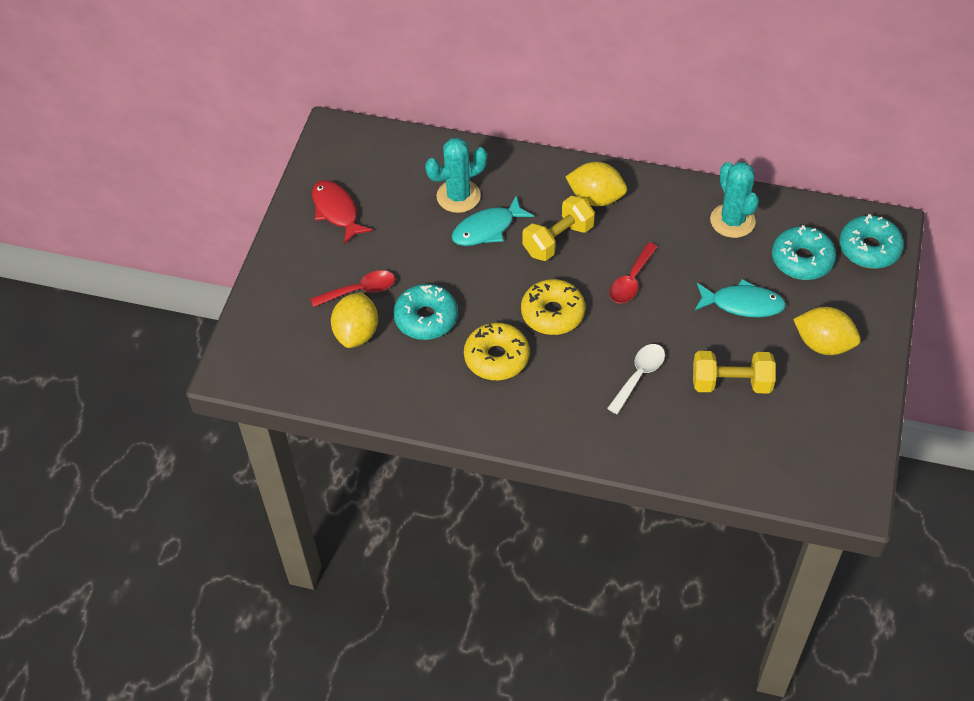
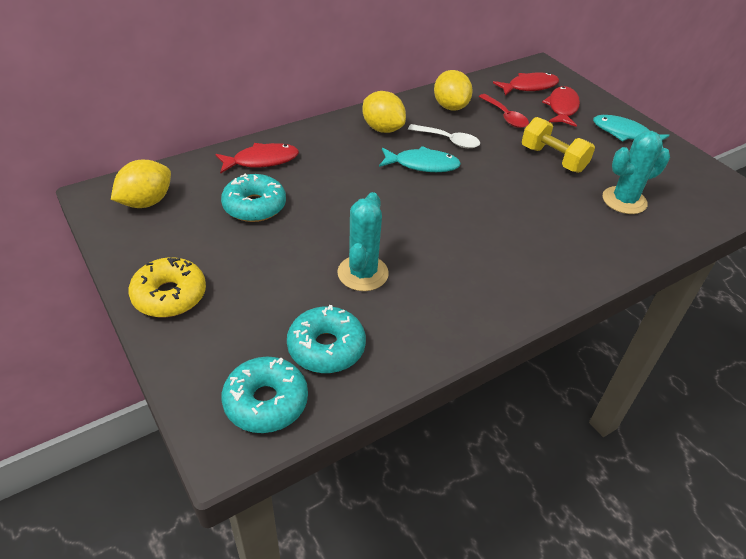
red fish: [312,180,373,244] = 1 -> [215,143,299,173] [493,73,559,96] [542,86,580,127] = 3
red spoon: [310,270,395,307] [609,242,658,303] = 2 -> [479,94,529,128] = 1
yellow donut: [464,323,530,380] [521,279,585,335] = 2 -> [128,257,206,317] = 1
yellow dumbbell: [522,196,595,261] [693,351,775,393] = 2 -> [522,117,595,173] = 1

